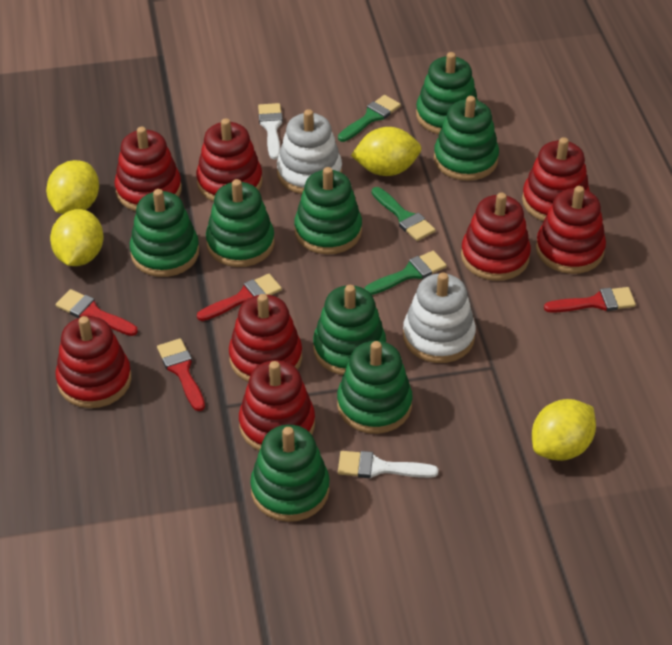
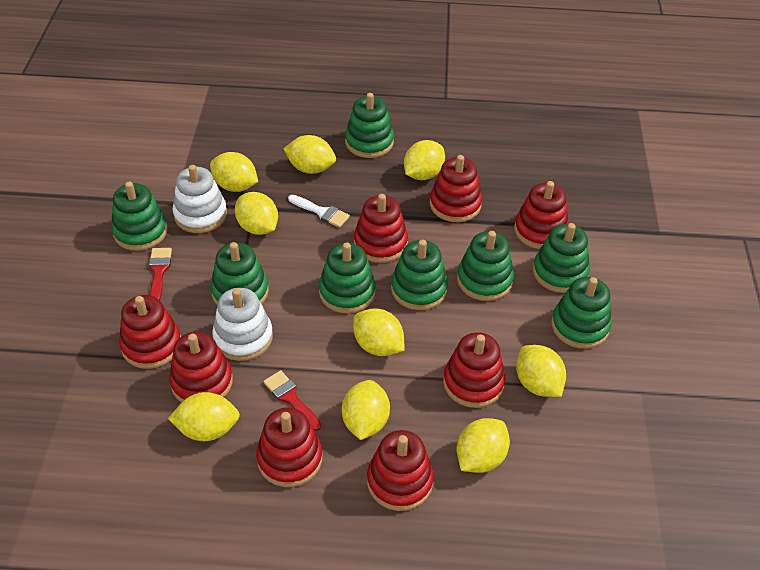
green brush: [338,95,401,142] [365,251,447,295] [372,187,436,241] = 3 -> none = 0
red brush: [56,289,138,336] [157,338,205,411] [197,274,282,321] [544,287,636,313] = 4 -> [149,248,172,300] [263,370,321,431] = 2
white brush: [258,103,283,160] [338,451,438,478] = 2 -> [288,195,350,228] = 1
yellow lemon: [46,160,99,214] [50,209,104,266] [351,127,421,176] [532,399,596,461] = 4 -> [168,392,240,441] [210,152,258,192] [235,192,278,235] [284,135,336,174] [342,380,390,440] [353,309,405,356] [404,140,445,180] [457,418,510,473] [516,345,566,397] = 9

